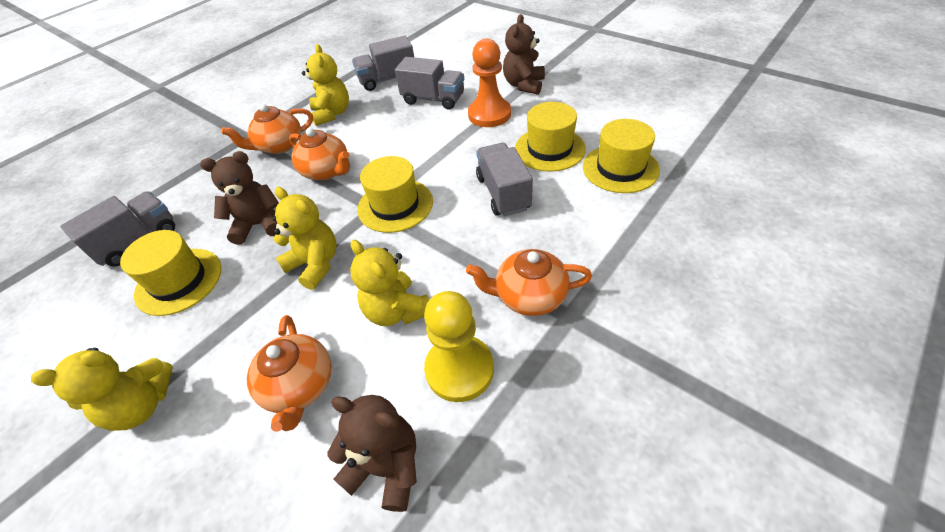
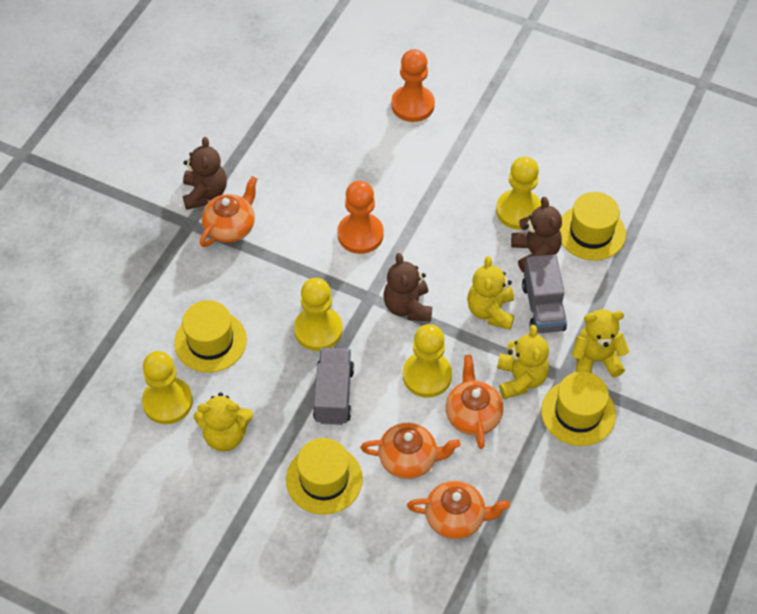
grey truck: [61,191,175,267] [352,36,414,91] [395,57,464,110] [476,143,533,216] = 4 -> [313,348,354,425] [522,254,567,333] = 2
orange pawn: [468,39,511,127] = 1 -> [337,181,384,254] [391,49,435,122] = 2
yellow pawn: [424,291,494,402] = 1 -> [142,351,193,424] [294,278,343,351] [403,324,452,398] [496,156,542,230] = 4

